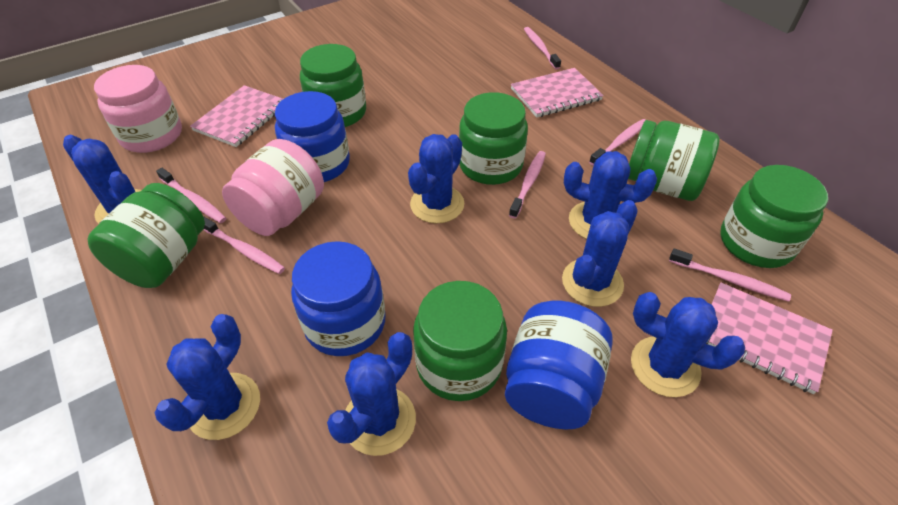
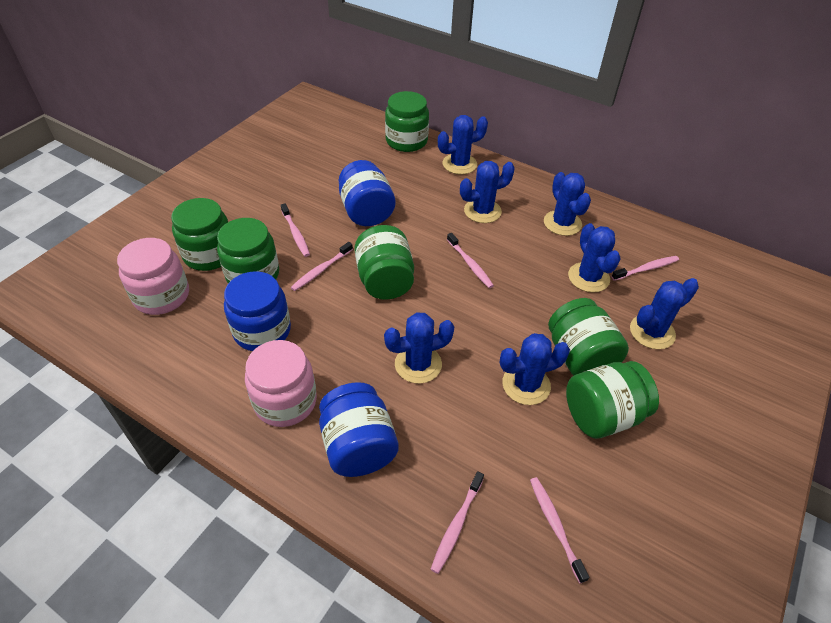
pink notebook: [190,85,283,147] [511,68,604,118] [706,283,833,394] = 3 -> none = 0

